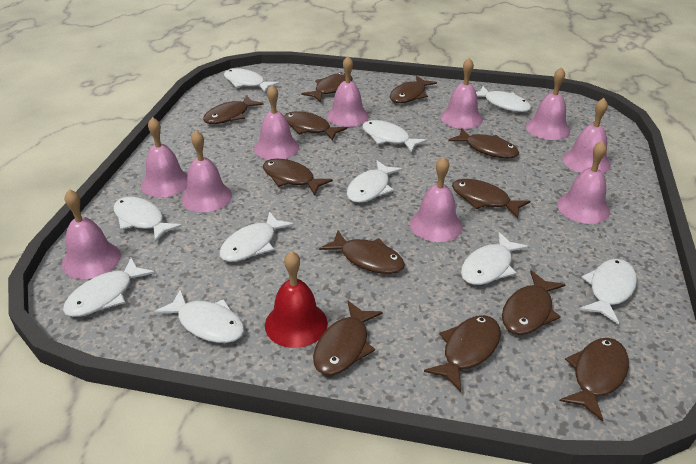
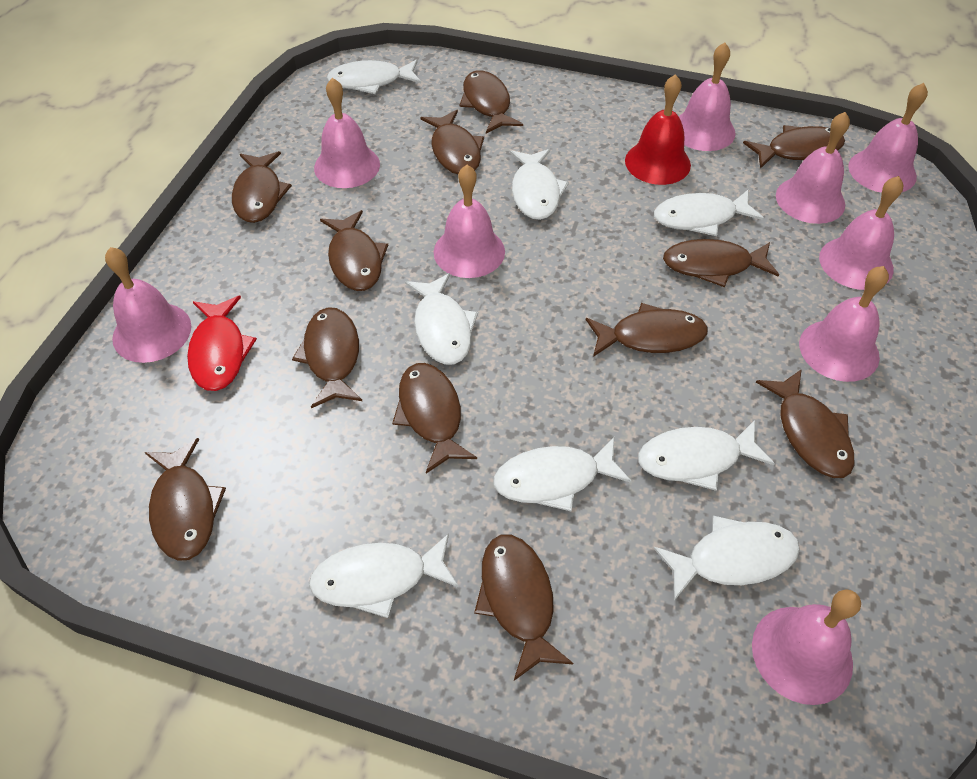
pink bell: [62,189,121,279] [141,117,188,198] [181,130,232,212] [254,85,299,160] [327,56,369,127] [410,157,463,242] [441,58,483,129] [526,67,570,140] [557,141,610,224] [563,98,611,173] = 10 -> [105,247,191,363] [314,78,380,188] [434,165,505,278] [679,42,735,151] [752,589,861,705] [776,112,850,224] [799,266,889,382] [819,176,903,290] [848,83,928,193] = 9
red fish: none = 0 -> [187,296,257,391] = 1
white fish: [63,257,155,317] [113,197,182,242] [154,289,244,343] [219,211,294,262] [224,69,280,93] [347,160,402,203] [362,120,427,153] [461,232,529,285] [476,86,532,112] [580,259,637,324] = 10 -> [309,533,459,618] [327,59,421,94] [405,273,478,365] [493,437,632,511] [510,149,569,220] [638,420,775,491] [654,190,764,236] [654,516,800,601] = 8

